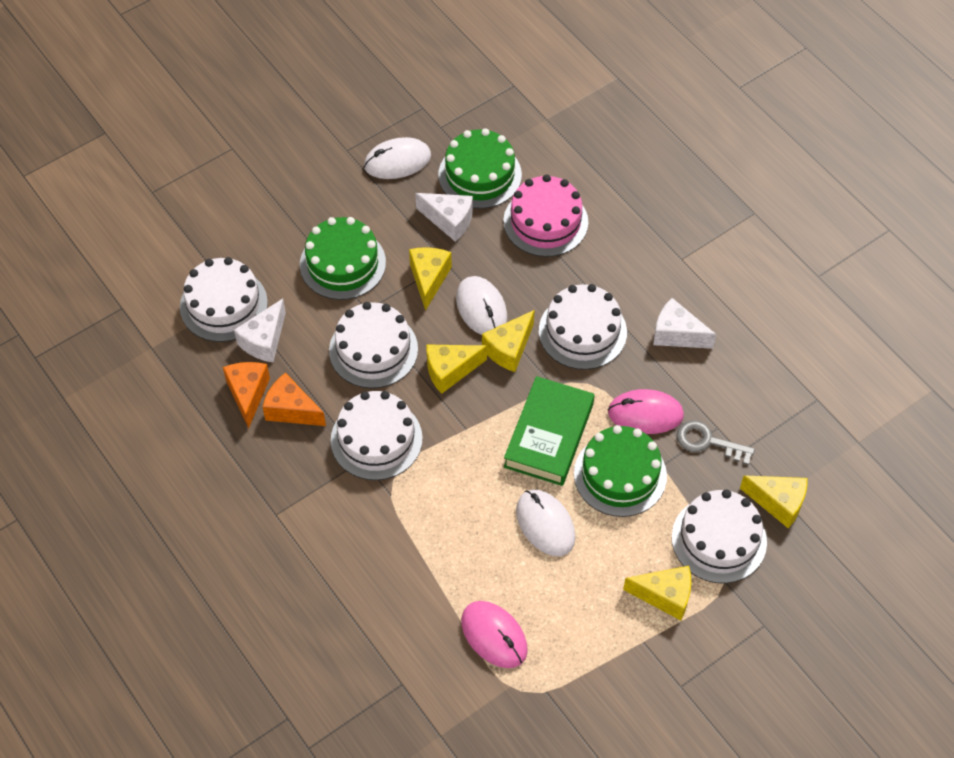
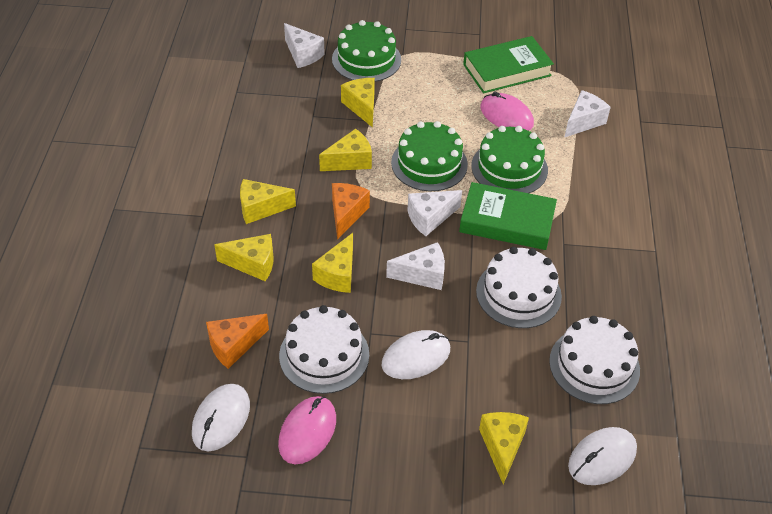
green book: [504,376,594,486] = 1 -> [459,182,557,250] [463,36,554,93] = 2
grey key: [677,420,755,465] = 1 -> none = 0
pink cake: [503,174,588,257] = 1 -> none = 0
white cake: [180,257,268,342] [329,302,418,388] [331,391,423,480] [539,284,627,370] [672,489,767,583] = 5 -> [279,305,369,394] [476,247,562,328] [549,316,640,404] = 3
white cheese: [234,298,286,362] [415,193,473,242] [653,298,716,349] = 3 -> [284,23,325,68] [386,242,445,290] [407,190,462,236] [564,90,611,138] = 4
yellow cheese: [409,247,452,311] [426,344,487,394] [482,310,535,372] [623,566,691,620] [740,475,807,528] = 5 -> [214,234,274,281] [240,179,296,224] [312,233,353,293] [319,129,372,171] [341,78,375,128] [479,412,529,484] = 6

